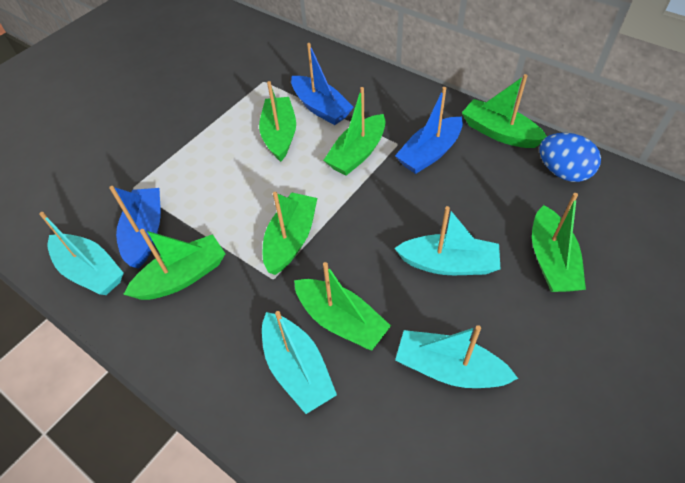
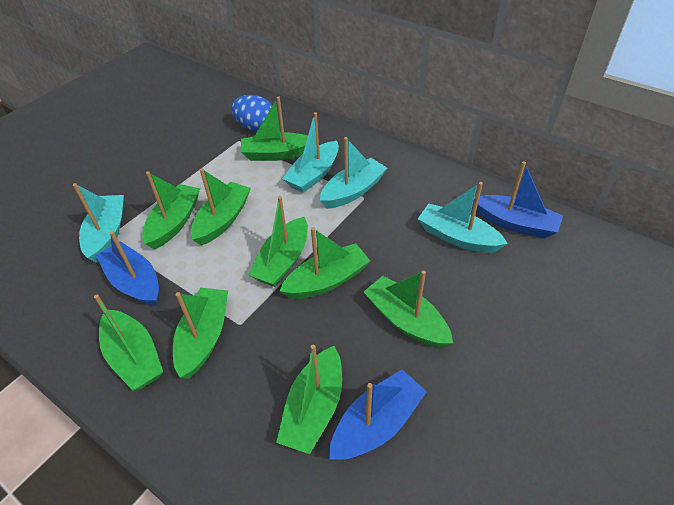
green boat: [123,229,225,300] [259,81,296,162] [263,192,317,275] [294,262,391,351] [323,87,386,176] [462,74,547,148] [532,193,586,292] = 7 -> [94,295,163,391] [142,171,200,250] [173,288,228,379] [191,168,251,246] [241,96,308,161] [249,196,308,287] [276,345,342,454] [280,227,371,299] [364,270,453,348] = 9

